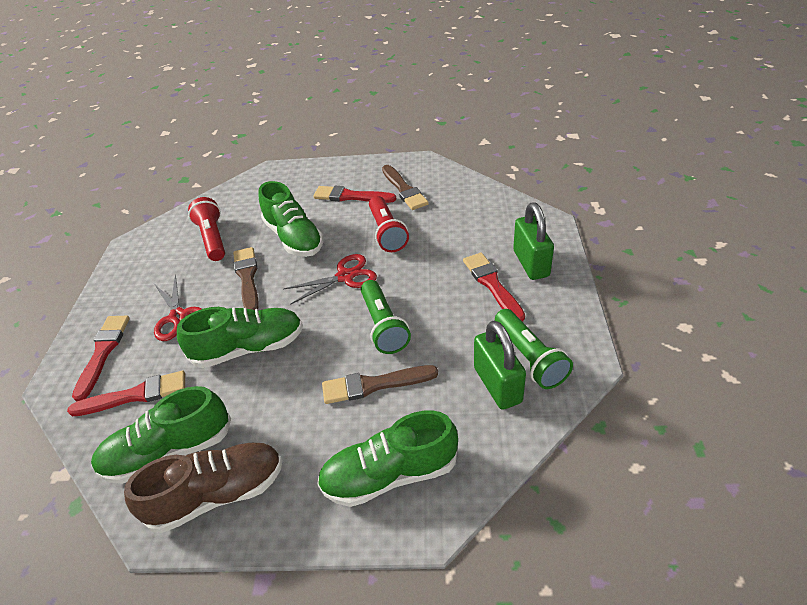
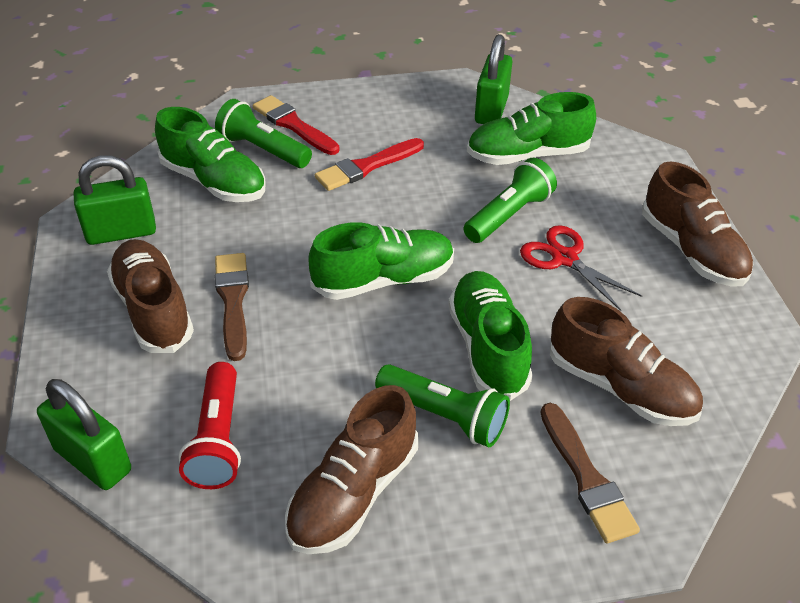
brown brush: [233,247,259,310] [322,365,438,404] [382,165,429,210] = 3 -> [215,253,249,361] [540,403,640,543] = 2
brown shoe: [124,443,283,533] = 1 -> [107,239,194,353] [285,385,418,554] [550,297,703,426] [642,162,753,286] = 4
green flashlight: [361,280,411,354] [495,309,573,389] = 2 -> [215,99,312,168] [375,364,510,447] [463,158,557,243] = 3
green padlock: [474,321,526,410] [513,202,554,280] = 2 -> [37,379,131,490] [74,155,156,245] [475,34,512,124] = 3
red brush: [67,371,185,416] [72,316,130,402] [313,186,396,203] [463,253,525,322] = 4 -> [253,95,339,155] [315,138,424,191] = 2
red flashlight: [188,197,225,261] [369,196,409,252] = 2 -> [179,362,241,489] = 1
red scissors: [154,274,202,341] [283,254,377,305] = 2 -> [520,225,642,311] = 1

